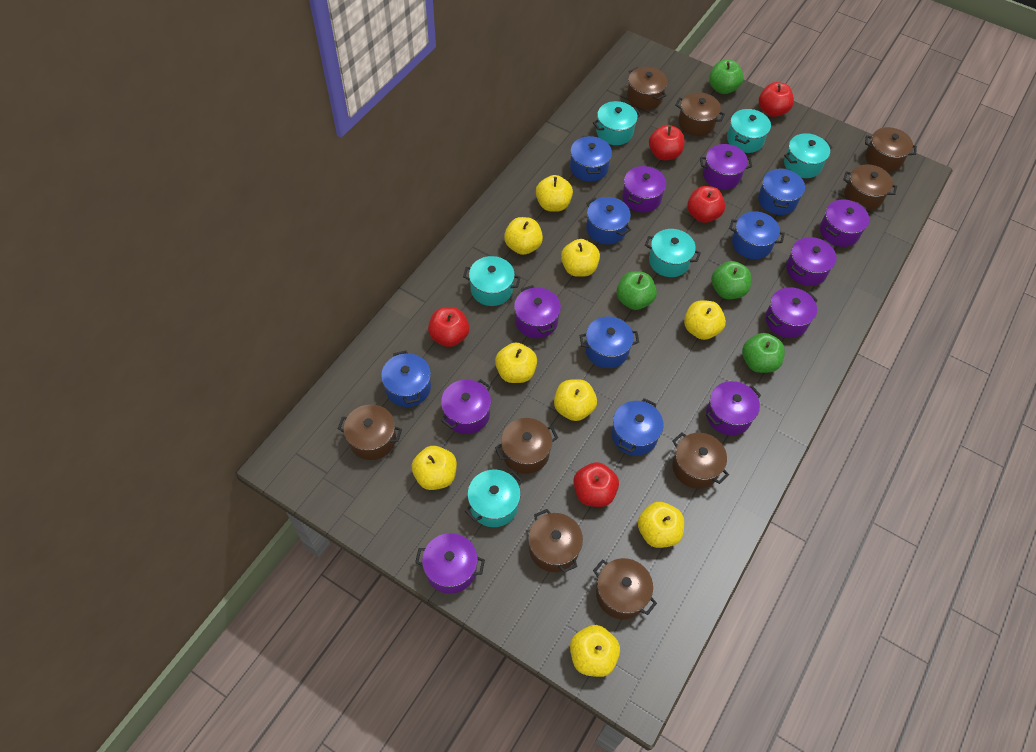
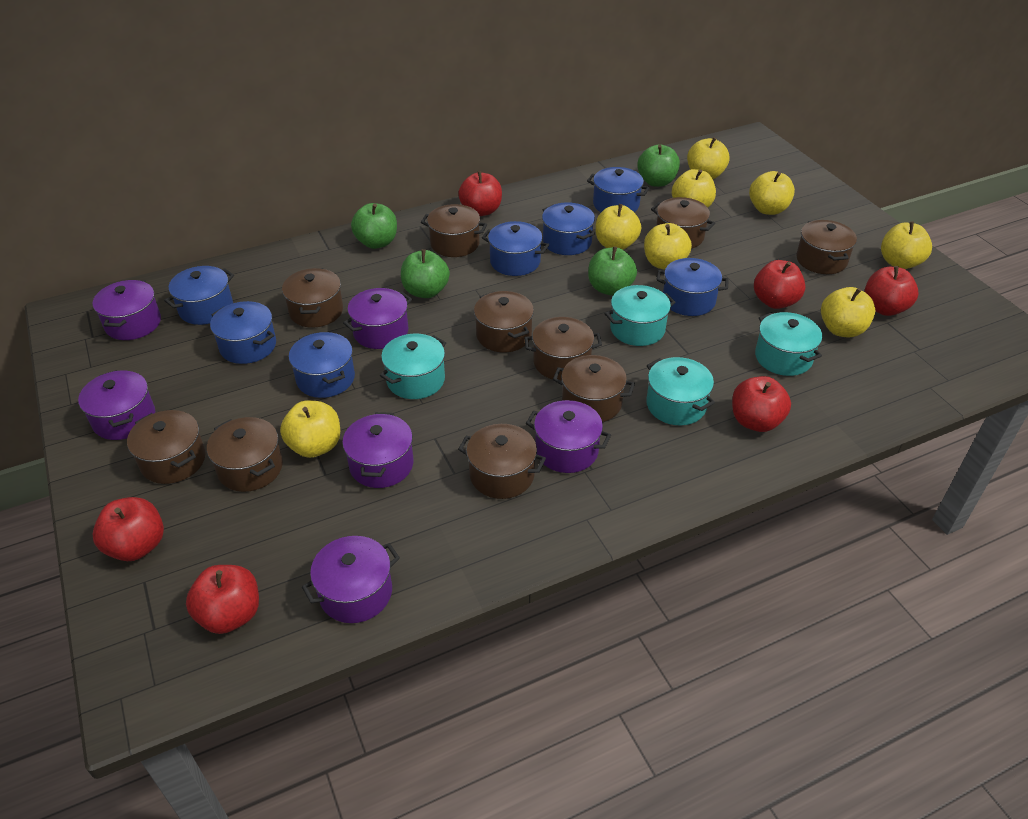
brown pot: [338,404,402,460] [495,418,558,474] [528,509,583,573] [593,558,657,619] [627,67,668,109] [672,432,729,489] [675,92,725,136] [843,164,897,210] [865,127,917,172] = 9 -> [127,410,206,484] [207,417,283,492] [282,268,343,328] [421,204,487,257] [458,424,546,499] [474,291,534,352] [524,317,602,381] [553,355,635,422] [651,197,715,249] [796,220,857,274] = 10
purple pot: [415,533,485,594] [441,379,491,434] [514,285,561,338] [622,166,666,212] [700,144,752,189] [706,381,761,435] [766,287,818,338] [786,237,837,286] [820,199,869,247] = 9 -> [78,370,155,440] [93,280,161,340] [302,536,400,623] [342,412,414,488] [343,288,412,349] [526,400,611,473] = 6
red apple: [428,307,469,347] [573,462,619,507] [649,125,685,160] [687,186,725,223] [759,82,794,117] = 5 -> [93,497,164,561] [186,565,259,634] [458,171,502,216] [732,376,791,432] [754,260,806,309] [865,266,918,316] = 6
turquoise pot: [463,256,521,306] [465,469,523,527] [593,101,641,145] [645,229,701,277] [727,109,771,153] [784,133,832,178] = 6 -> [380,334,446,399] [605,285,676,346] [646,357,715,425] [755,312,822,376] = 4
yellow apple: [412,446,457,490] [495,343,537,383] [504,217,543,255] [536,175,573,212] [554,379,597,421] [561,239,600,277] [570,625,620,677] [638,502,684,548] [684,300,726,340] = 9 -> [280,400,340,458] [595,204,641,250] [644,223,692,270] [672,169,716,208] [687,137,730,179] [749,171,795,215] [821,287,876,337] [881,221,932,269] = 8

